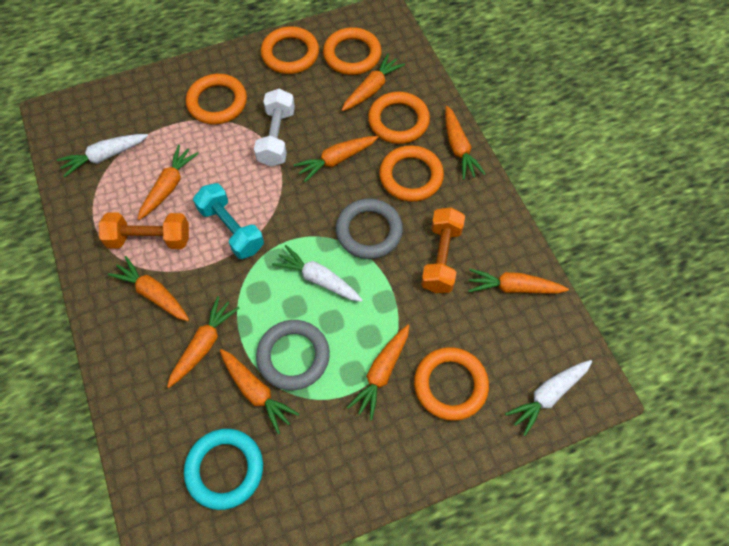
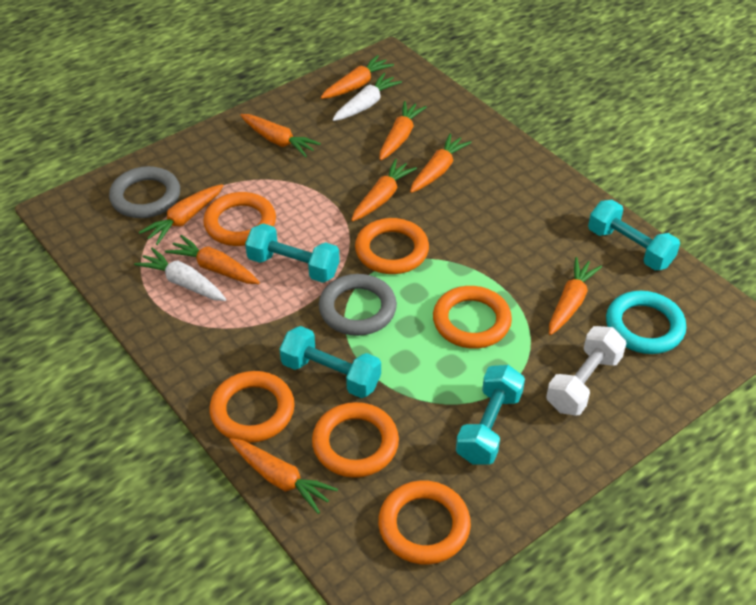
orange dumbbell: [99,212,189,249] [421,207,465,293] = 2 -> none = 0
turquoise dumbbell: [193,183,264,259] = 1 -> [245,223,340,283] [280,326,381,398] [456,365,525,465] [588,200,680,270] = 4
white carrot: [57,134,148,177] [272,245,363,302] [505,360,592,436] = 3 -> [134,248,226,301] [332,73,402,121] = 2

